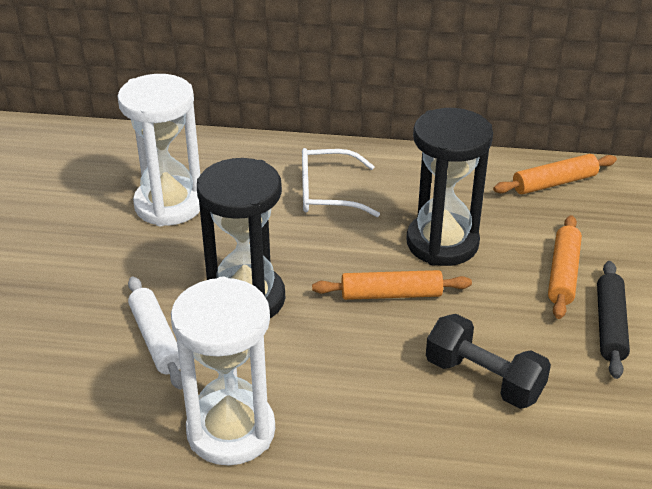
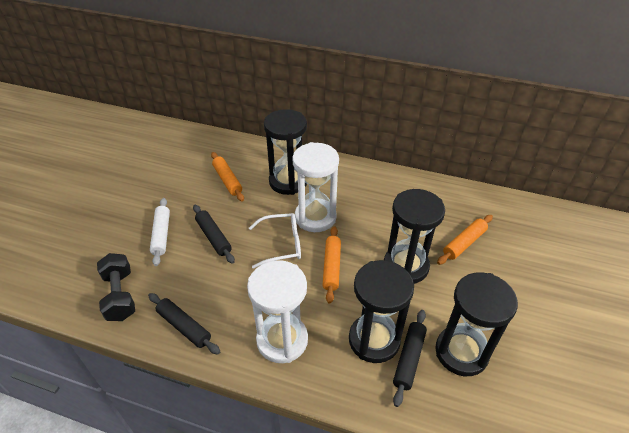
black hourglass: [197,158,285,318] [406,108,493,266] = 2 -> [264,109,307,195] [349,260,414,363] [384,189,445,284] [435,272,518,376] = 4
black rolling pin: [597,261,630,379] = 1 -> [148,293,220,355] [193,205,235,264] [393,310,427,407] = 3

